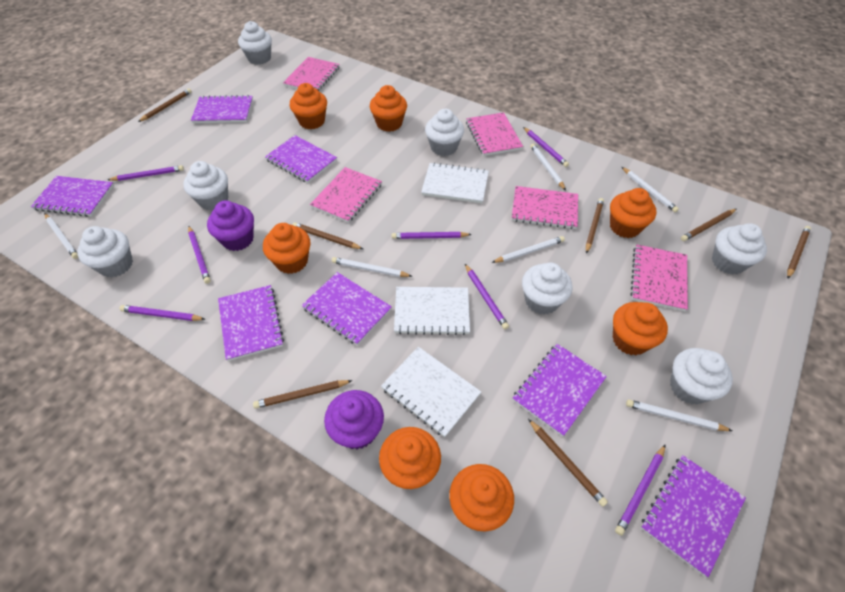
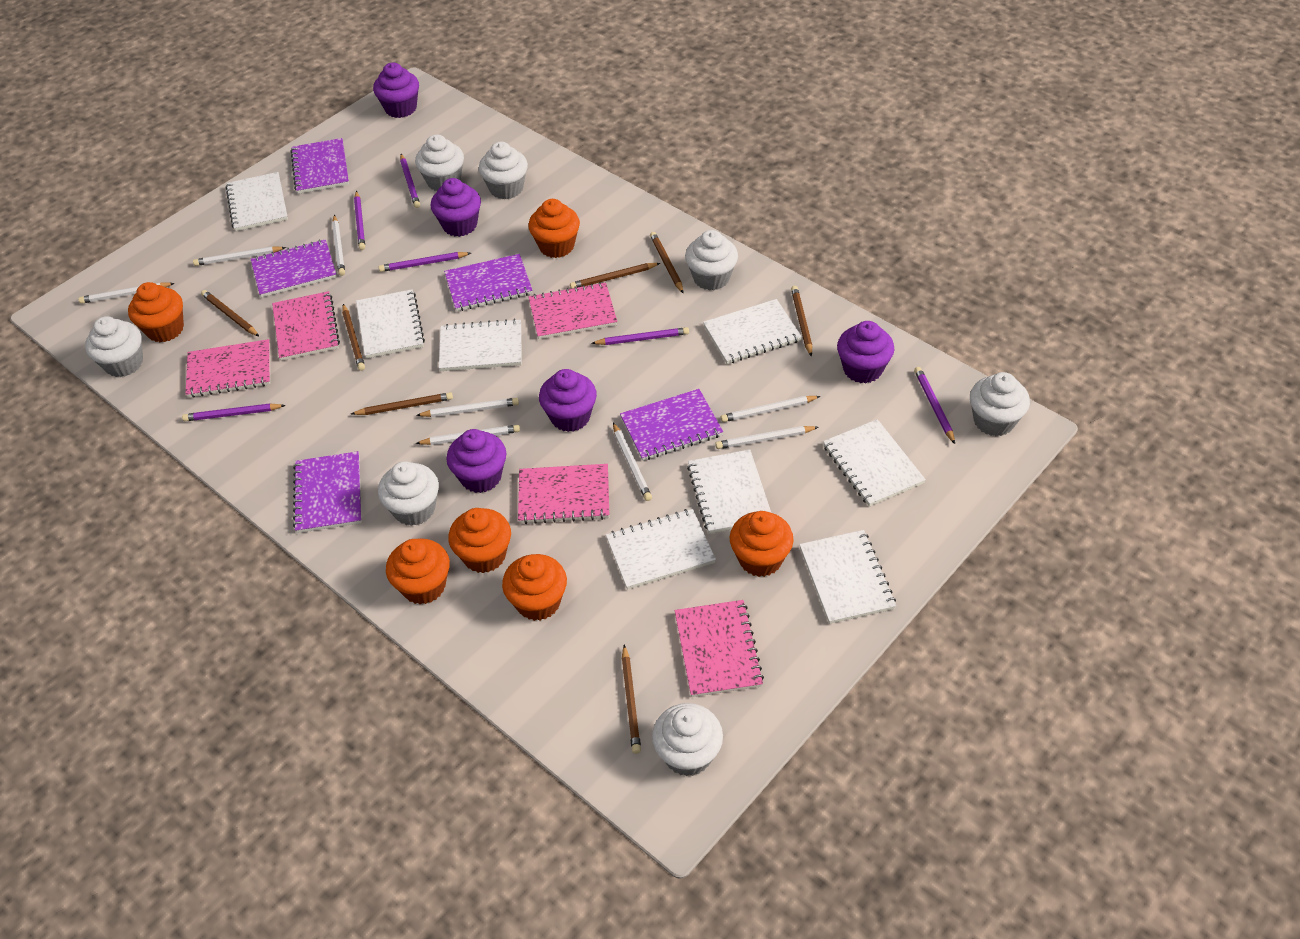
orange cupcake: [263,223,311,274] [290,83,327,129] [370,85,407,132] [379,427,441,489] [449,464,514,532] [610,188,656,238] [613,302,668,355] = 7 -> [128,282,184,342] [386,539,450,604] [448,508,511,573] [502,554,567,621] [528,199,580,258] [730,511,794,577] = 6
purple cupcake: [207,200,254,251] [324,390,384,449] = 2 -> [373,62,419,118] [431,178,481,237] [446,429,506,493] [539,369,597,432] [837,321,894,384] = 5
purple notebook: [31,176,114,217] [191,95,253,123] [218,285,284,361] [265,135,337,183] [301,272,392,345] [513,344,607,437] [641,455,746,577] = 7 -> [251,239,337,297] [290,138,349,194] [293,451,362,533] [444,254,533,311] [620,389,723,461] = 5
purple pencil: [108,165,184,181] [119,305,205,321] [188,226,211,284] [392,232,472,239] [465,264,509,329] [523,127,569,167] [615,444,666,536] = 7 -> [182,403,286,421] [354,191,365,250] [379,252,471,272] [400,154,420,208] [591,327,689,345] [914,367,955,444] = 6
white notebook: [381,347,481,437] [394,287,470,335] [421,162,489,203] = 3 -> [225,172,288,231] [356,289,425,359] [439,319,522,371] [606,509,716,590] [687,450,771,534] [703,299,802,364] [799,530,896,624] [823,419,926,507] = 8
white pencil: [45,214,78,259] [332,257,412,277] [491,236,565,263] [530,143,566,190] [622,167,679,212] [626,399,732,431] = 6 -> [78,282,175,304] [193,246,286,266] [332,215,345,276] [415,425,520,445] [416,398,519,417] [613,422,652,501] [715,426,818,449] [721,396,820,422] = 8

